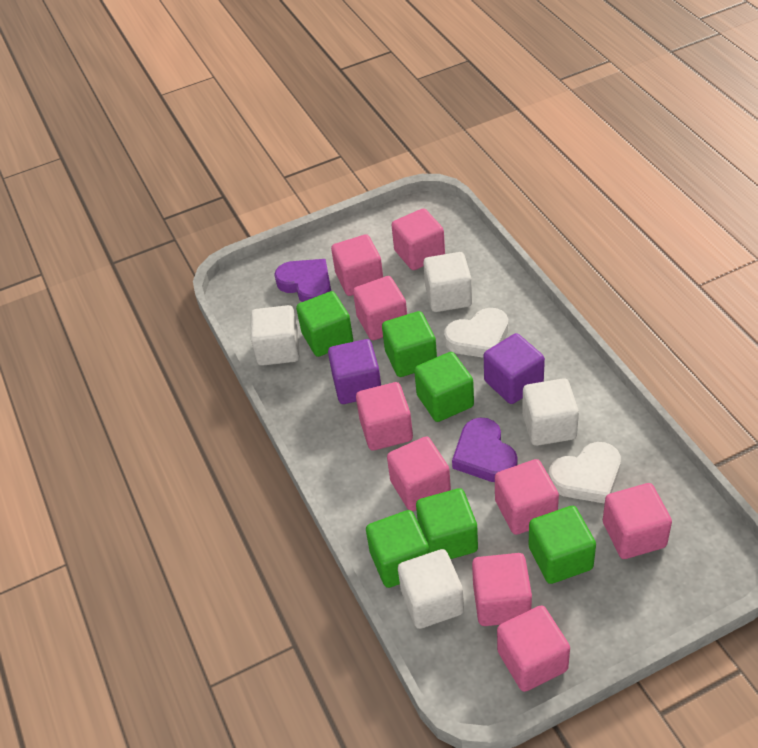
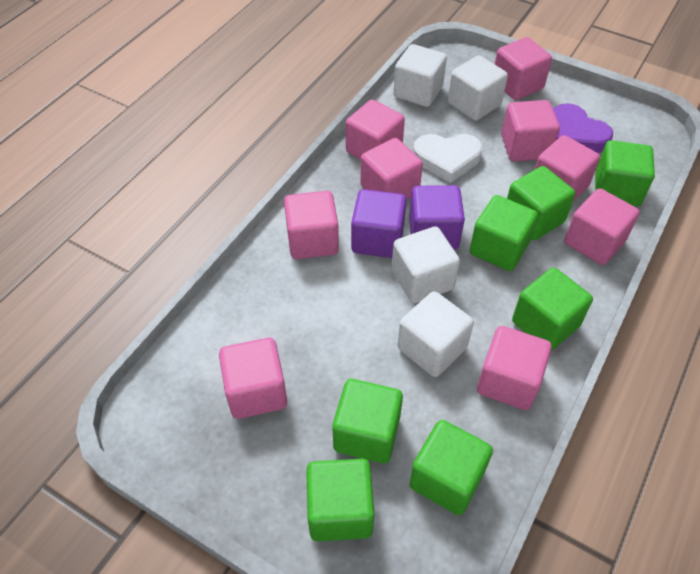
green cube: [296,291,353,357] [366,510,430,588] [382,311,437,377] [414,352,474,422] [416,488,478,559] [529,506,596,584] = 6 -> [306,459,374,541] [332,379,403,463] [409,420,493,515] [470,195,538,271] [507,166,575,240] [512,268,593,351] [595,140,655,207] = 7
purple heart: [274,259,331,302] [452,418,517,482] = 2 -> [553,103,613,153] = 1
white heart: [444,308,508,358] [549,442,621,504] = 2 -> [413,134,483,183] = 1

